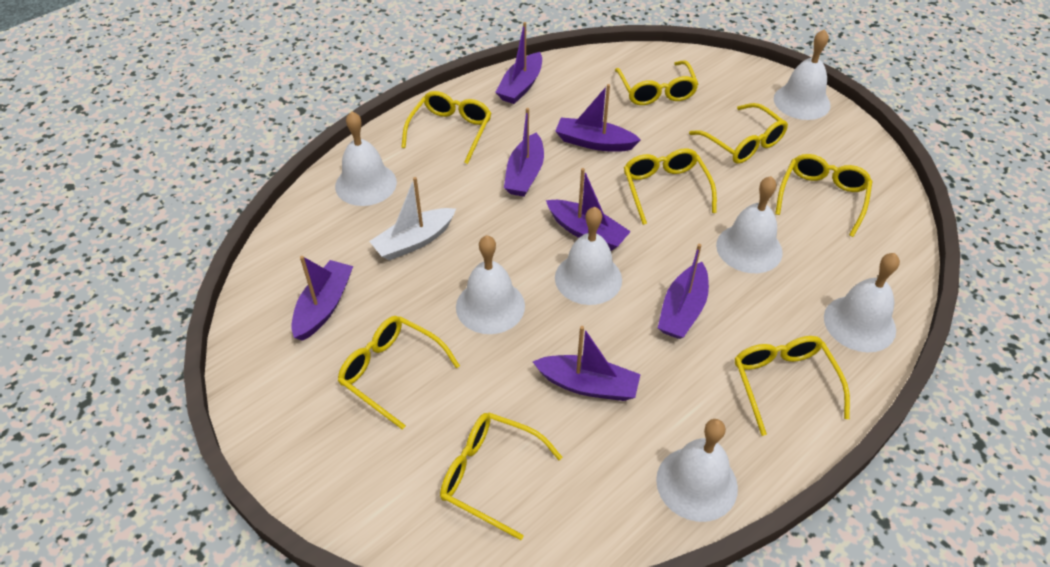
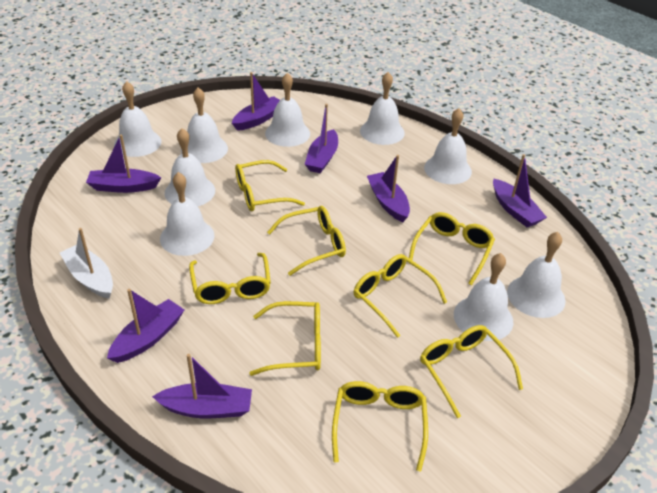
white bell: [335,111,397,206] [456,235,525,334] [555,207,622,305] [656,419,738,522] [716,176,783,273] [774,29,831,120] [824,253,900,352] = 7 -> [114,81,161,157] [160,172,214,256] [165,128,215,206] [181,87,228,163] [265,73,310,147] [360,72,405,145] [424,108,472,184] [454,253,513,341] [507,232,566,318] = 9

